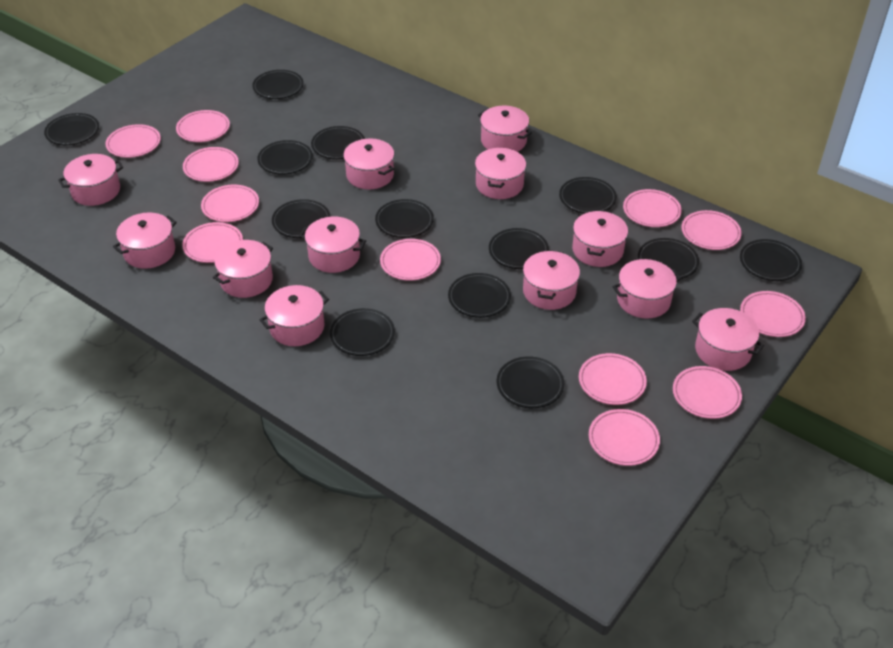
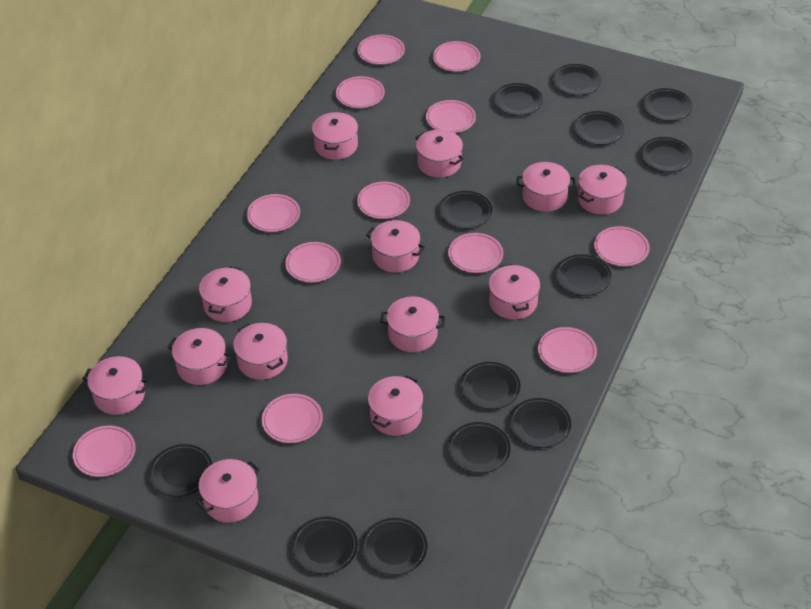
pink pot: [58,154,123,206] [113,213,177,269] [213,240,273,298] [260,285,329,346] [299,217,366,273] [343,139,394,189] [475,148,526,199] [478,106,532,152] [523,250,580,310] [572,211,628,267] [613,259,681,319] [692,308,764,371] = 12 -> [83,356,149,415] [167,328,231,385] [196,459,260,523] [199,266,252,322] [233,323,288,380] [312,112,358,160] [366,220,425,273] [368,375,423,436] [380,296,445,352] [415,129,464,178] [488,264,540,320] [517,162,575,212] [578,165,627,215] = 13

